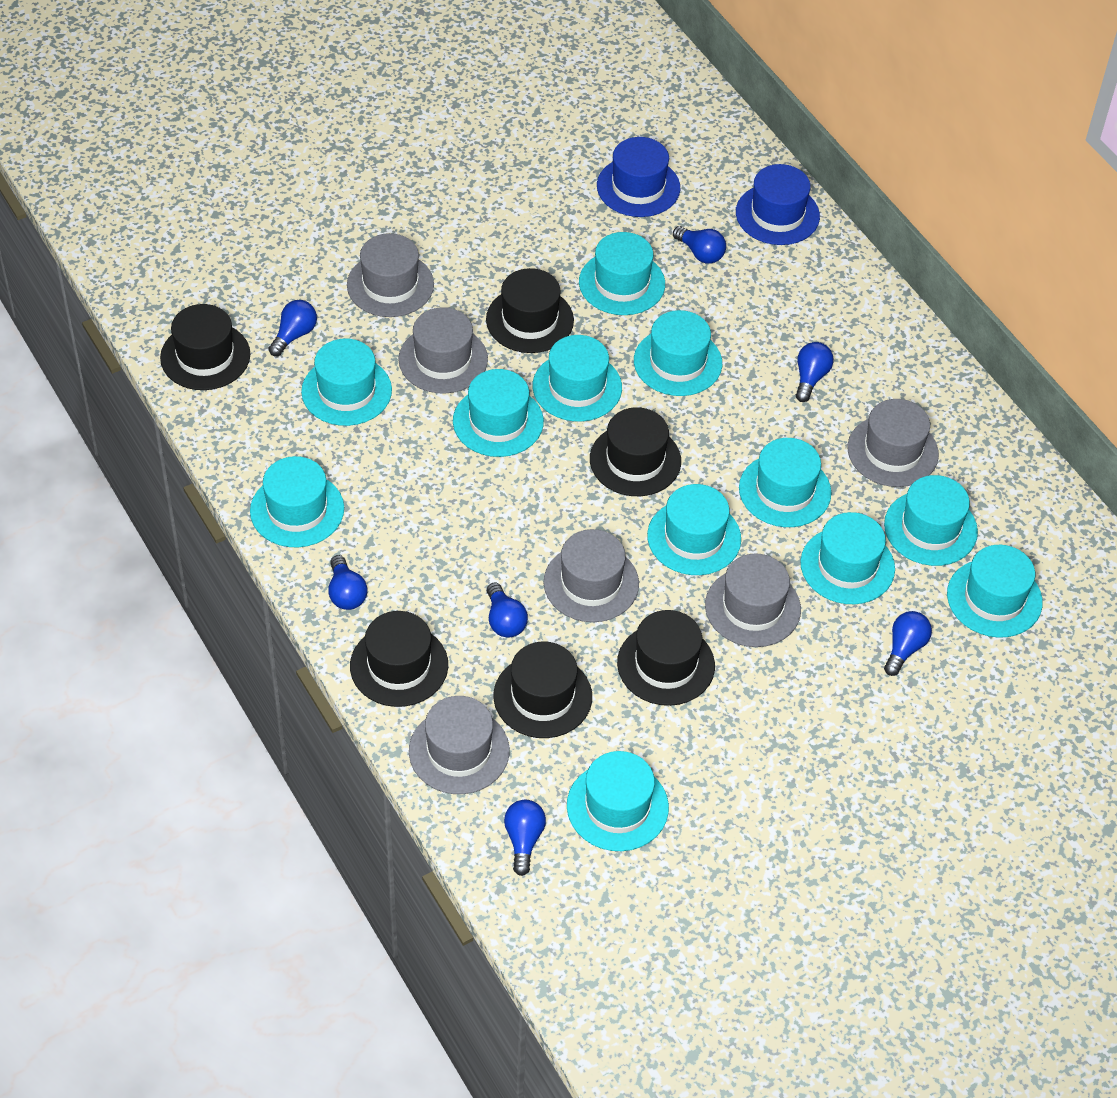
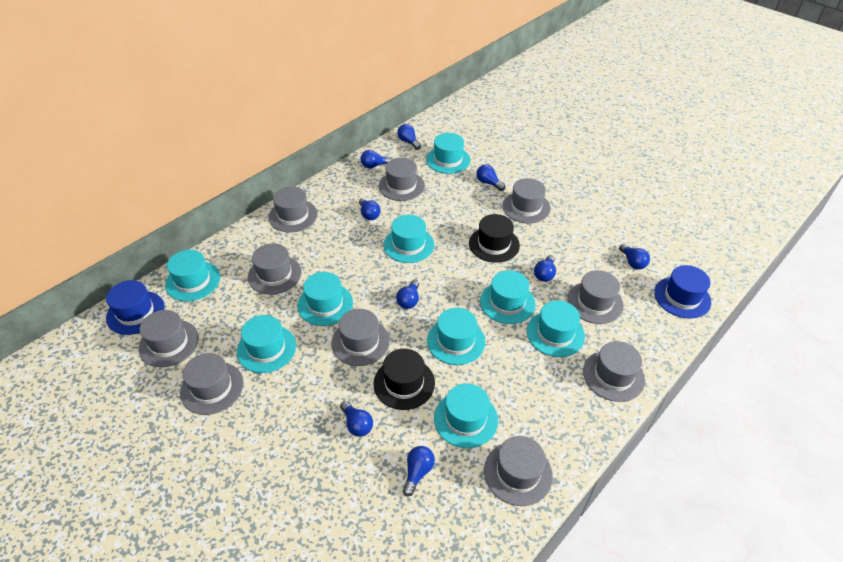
black hat: [160,304,250,390] [350,611,448,707] [486,268,574,353] [493,641,592,738] [590,407,681,496] [617,610,715,706] = 6 -> [373,349,435,410] [469,214,520,263] = 2
blue light bulb: [268,300,317,356] [328,555,368,610] [487,582,528,637] [504,800,546,876] [673,226,726,264] [796,342,833,402] [884,611,932,676] = 7 -> [340,401,373,437] [359,198,381,220] [360,150,392,168] [396,280,419,309] [397,124,421,150] [403,446,435,497] [476,164,505,191] [534,255,556,282] [619,244,650,270] = 9
grey hat: [347,233,434,317] [399,307,488,394] [409,696,510,794] [544,529,639,622] [705,553,801,647] [848,399,939,487] = 6 -> [138,310,199,367] [180,353,244,415] [248,243,302,295] [269,187,318,232] [331,309,390,366] [379,158,425,201] [484,436,553,506] [502,178,551,223] [567,270,624,324] [583,341,645,402] = 10
turquoise hat: [250,456,344,547] [301,338,392,426] [453,369,544,457] [533,335,622,422] [567,751,669,851] [579,232,665,315] [634,310,722,396] [647,484,741,575] [739,438,831,527] [800,512,895,604] [884,475,978,566] [947,545,1043,638] = 12 -> [165,250,220,301] [237,315,296,373] [297,272,353,326] [384,215,434,263] [426,133,470,174] [427,308,485,365] [434,383,498,448] [480,270,536,324] [527,300,585,357] = 9

